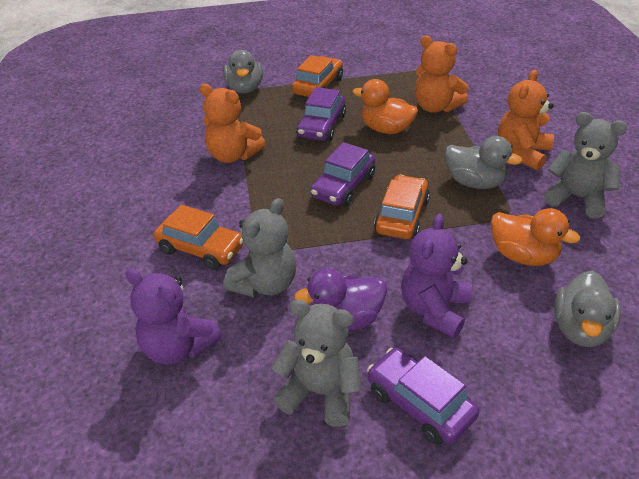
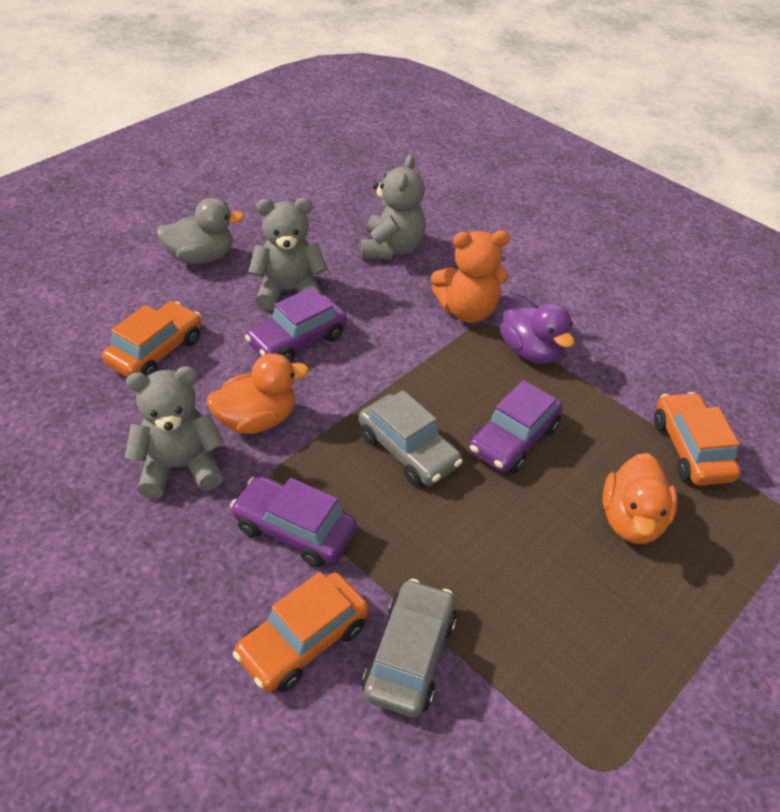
grey car: none = 0 -> [359,390,463,486] [362,579,457,717] = 2
grey duck: [223,50,263,93] [445,136,523,189] [554,271,621,347] = 3 -> [156,198,244,264] = 1
orange teddy bear: [200,84,266,163] [415,35,468,113] [498,70,554,171] = 3 -> [431,230,510,323] = 1
purple teddy bear: [125,269,222,365] [401,214,472,338] = 2 -> none = 0

